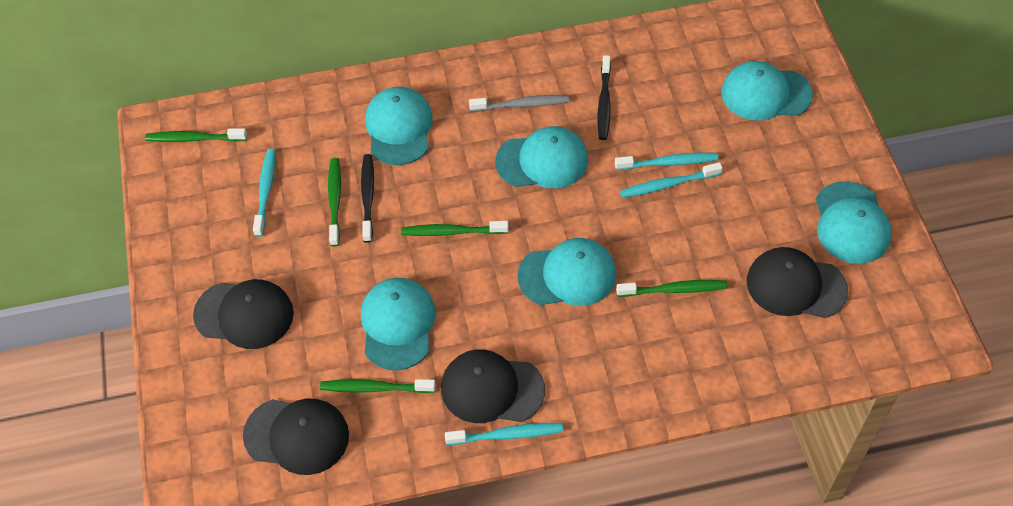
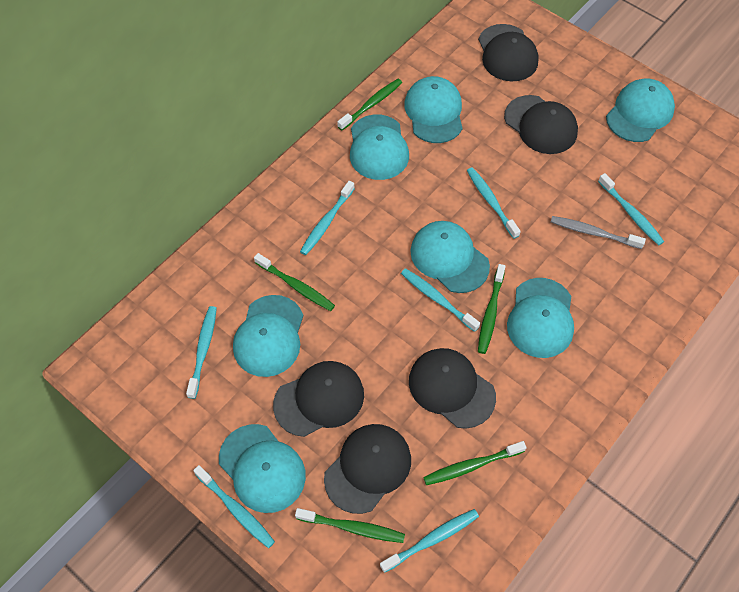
black cap: [193,279,294,349] [243,398,349,475] [441,349,545,423] [747,247,848,318] = 4 -> [273,361,364,437] [324,424,411,514] [409,348,496,429] [478,24,539,81] [504,95,578,154] = 5
black toothbrush: [361,154,374,243] [598,55,611,140] = 2 -> none = 0
turquoise cap: [361,278,436,371] [365,87,433,165] [495,126,588,188] [518,238,616,306] [721,61,813,121] [816,181,892,264] = 6 -> [219,424,306,513] [233,295,303,377] [350,114,409,180] [404,76,463,143] [410,221,490,293] [507,278,574,358] [606,79,675,142] = 7
turquoise toothbrush: [253,149,276,237] [445,423,564,445] [615,152,718,170] [620,162,722,198] = 4 -> [186,306,217,399] [193,465,275,548] [300,181,355,255] [380,509,479,573] [401,268,480,332] [467,167,521,239] [598,173,664,245] = 7

